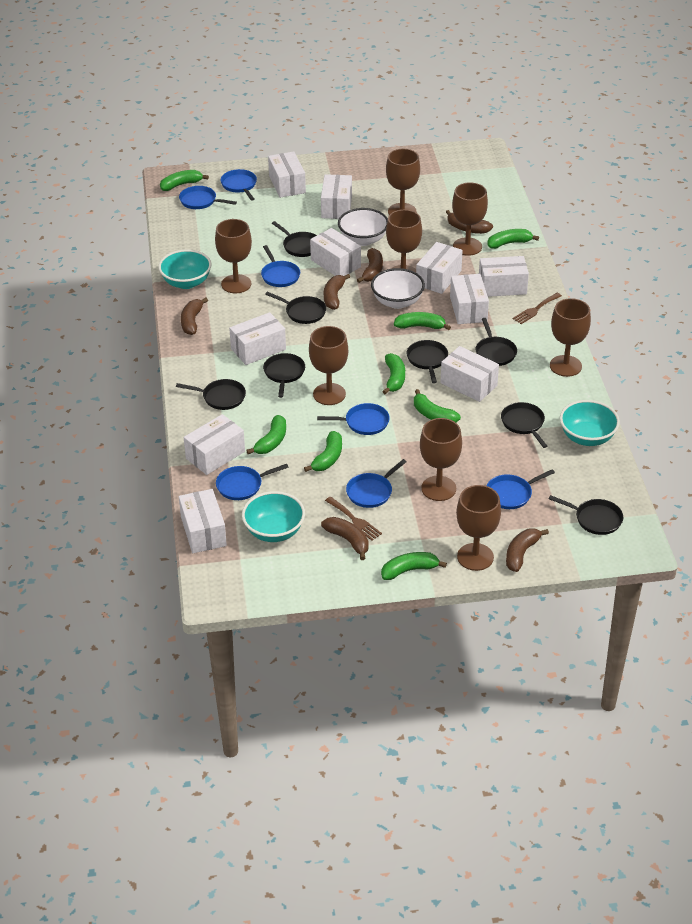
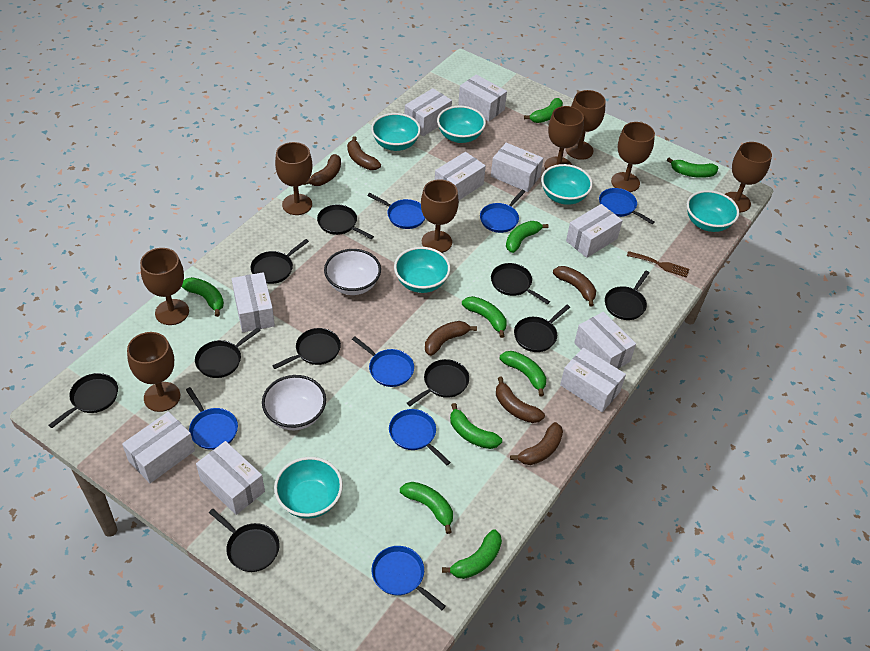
black pan: [176,379,246,410] [263,353,305,398] [265,292,326,324] [272,221,317,257] [406,340,448,383] [476,318,517,366] [501,402,547,448] [548,495,623,535] = 8 -> [49,373,118,428] [195,327,261,378] [209,509,279,572] [250,239,309,284] [272,328,341,369] [317,204,374,239] [407,359,469,406] [491,263,550,304] [514,305,570,352] [605,271,649,320] = 10
brown fork: [325,497,382,541] [513,293,562,324] = 2 -> [627,251,689,278] = 1
green banana: [160,170,209,191] [246,415,286,454] [304,431,342,472] [381,552,447,580] [382,353,405,394] [394,312,451,330] [414,389,461,422] [487,229,539,249] = 8 -> [181,277,224,317] [400,482,453,534] [442,529,502,579] [450,403,502,449] [462,296,507,338] [500,351,546,396] [506,221,549,253] [524,98,563,123] [667,158,718,178] = 9
turquoise bowl: [158,249,212,289] [242,491,305,542] [560,400,620,446] = 3 -> [274,457,343,519] [371,113,421,151] [394,247,450,293] [437,106,486,143] [541,164,593,205] [687,190,739,232] = 6

